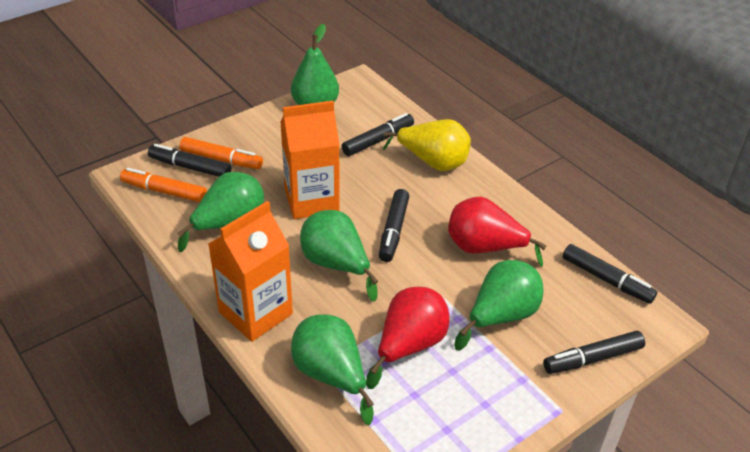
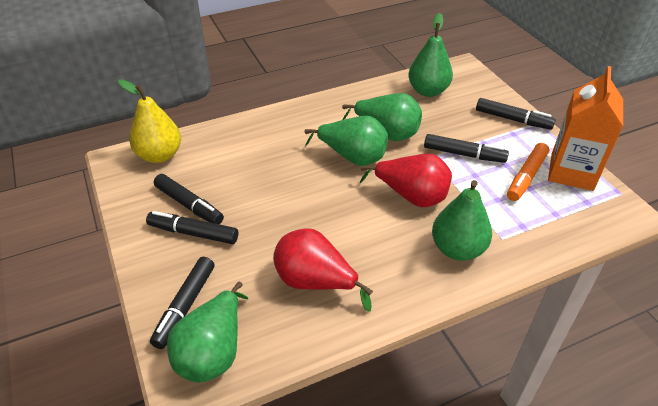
orange carton: [208,201,293,342] [280,101,340,219] = 2 -> [548,66,623,191] = 1
orange marker: [120,168,207,202] [180,137,263,169] = 2 -> [507,143,549,201] = 1

